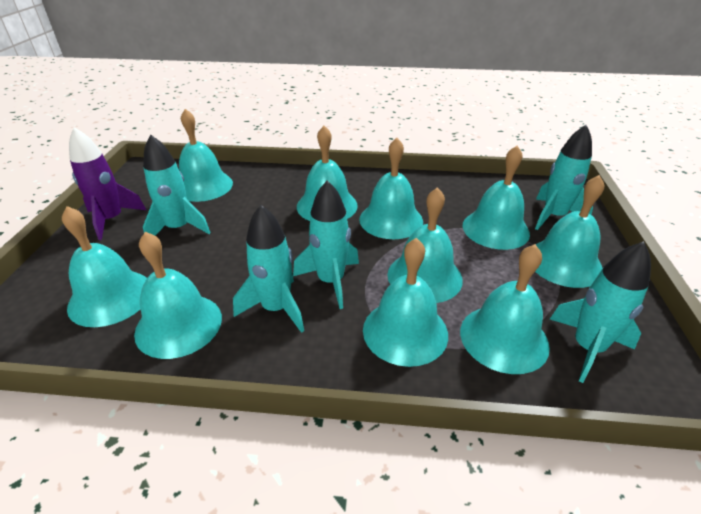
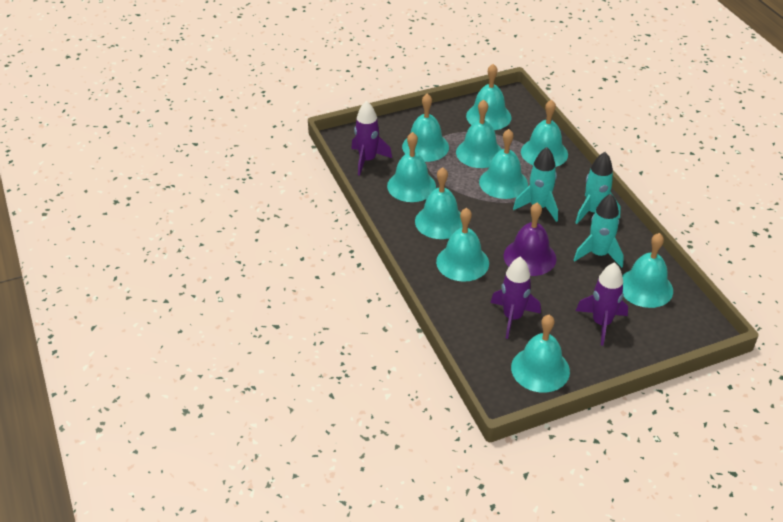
purple bell: none = 0 -> [504,203,557,276] = 1
purple rocket: [69,127,146,240] = 1 -> [351,101,392,176] [491,257,541,339] [576,262,628,346] = 3
turquoise rocket: [143,134,211,236] [233,205,304,333] [293,180,359,309] [535,125,593,230] [550,241,651,383] = 5 -> [513,147,558,222] [574,194,624,268] [575,152,621,224] = 3

